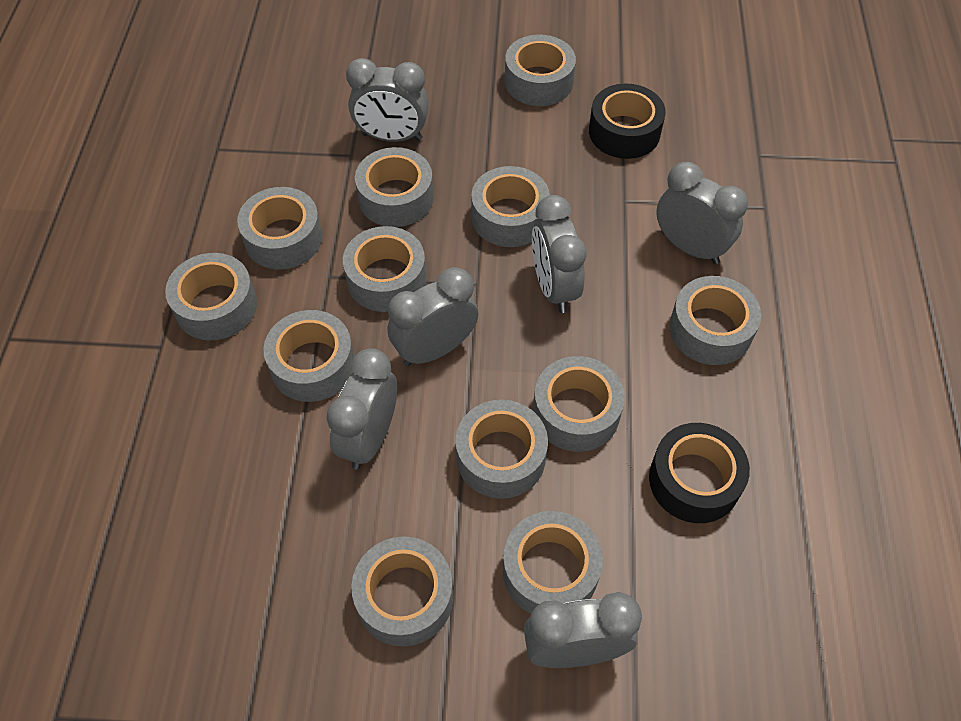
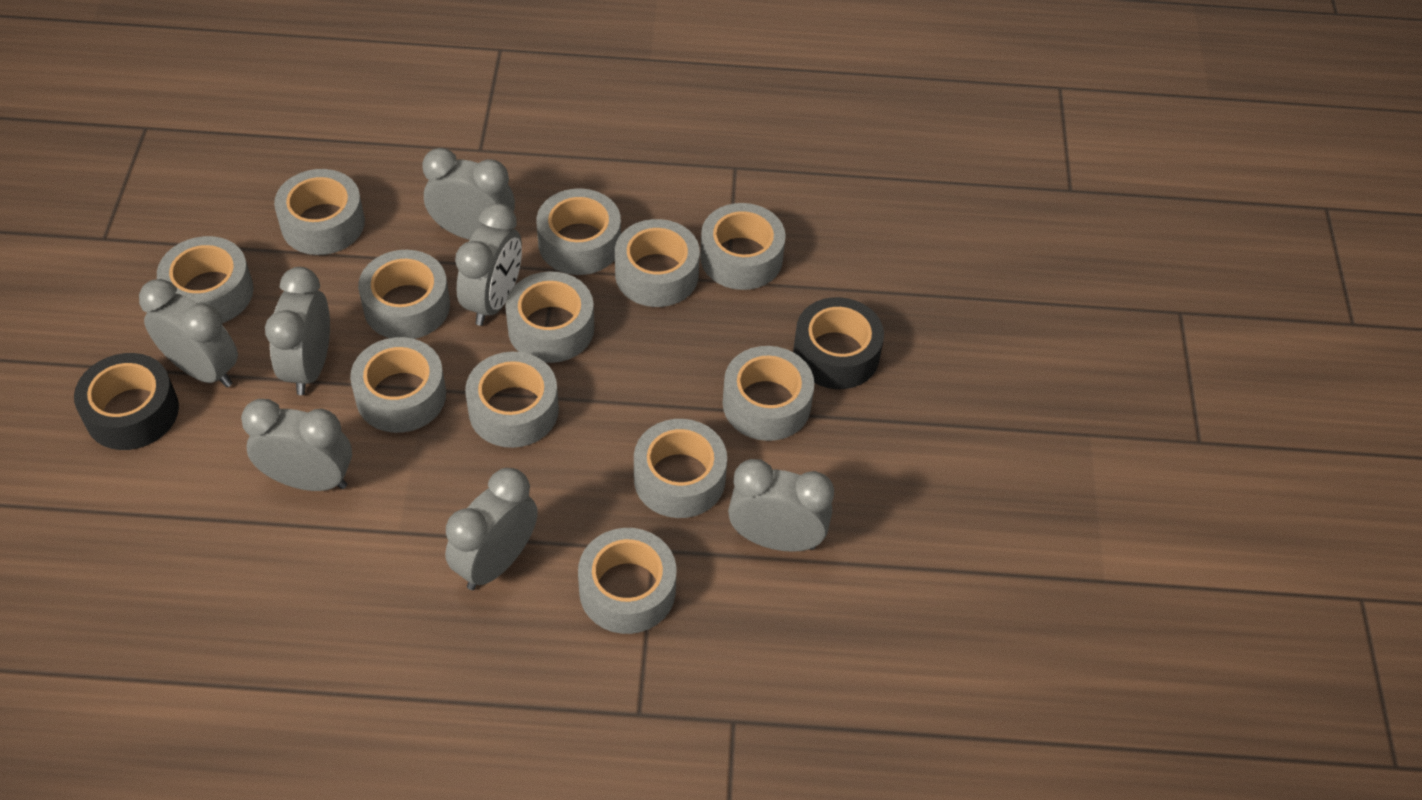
grey clock: [327,348,397,470] [346,58,429,142] [388,267,478,366] [524,592,642,668] [532,195,586,313] [656,162,748,264] = 6 -> [139,279,238,387] [241,399,352,491] [265,267,330,395] [422,148,515,240] [445,468,538,590] [455,203,522,326] [728,459,834,552] = 7

